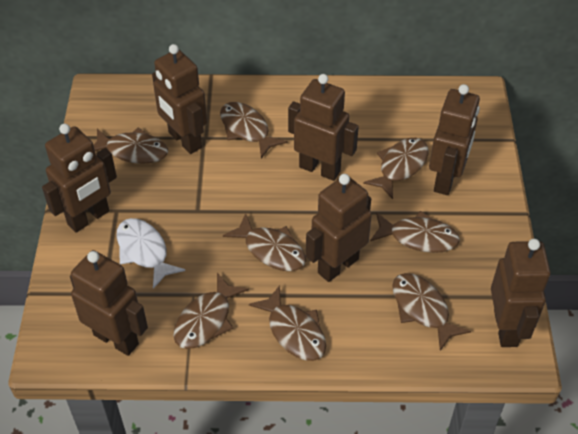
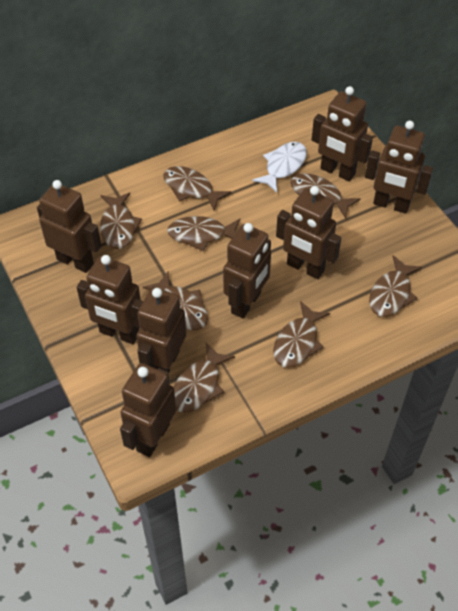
brown robot: [42,124,117,233] [70,250,148,356] [152,44,207,154] [288,74,359,181] [306,174,372,282] [429,84,480,195] [491,239,551,347] = 7 -> [37,180,101,273] [77,255,143,344] [120,363,176,457] [136,287,186,373] [223,223,271,319] [276,186,341,279] [312,86,373,182] [365,121,433,214] = 8

